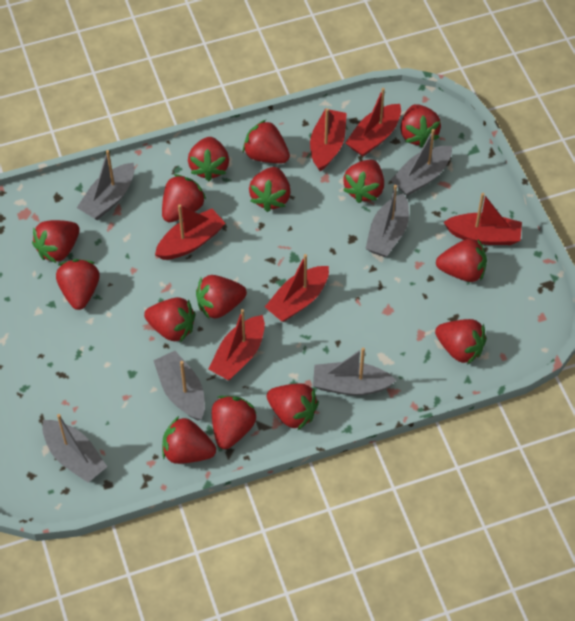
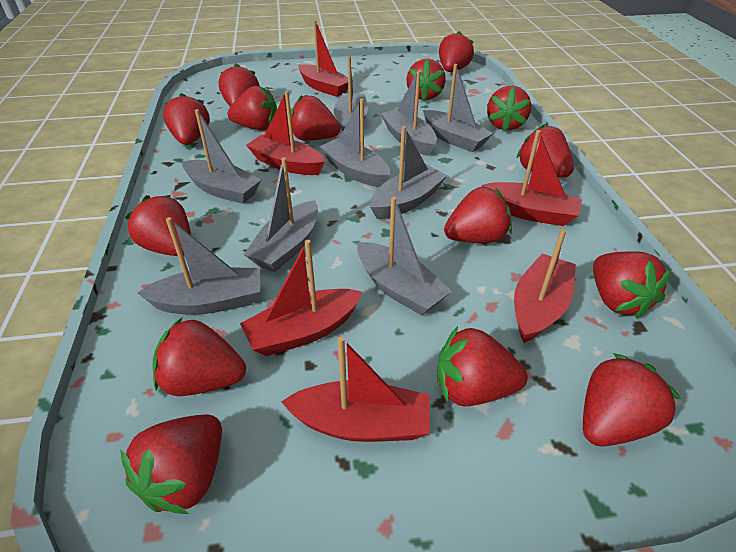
grey boat: [42,414,107,482] [77,150,134,220] [153,351,205,421] [313,347,396,396] [365,185,409,257] [391,129,452,196] = 6 -> [137,217,260,315] [182,109,261,204] [244,157,318,272] [320,99,390,187] [334,56,368,132] [357,197,452,316] [370,126,447,219] [381,71,437,156] [423,64,493,152] = 9

